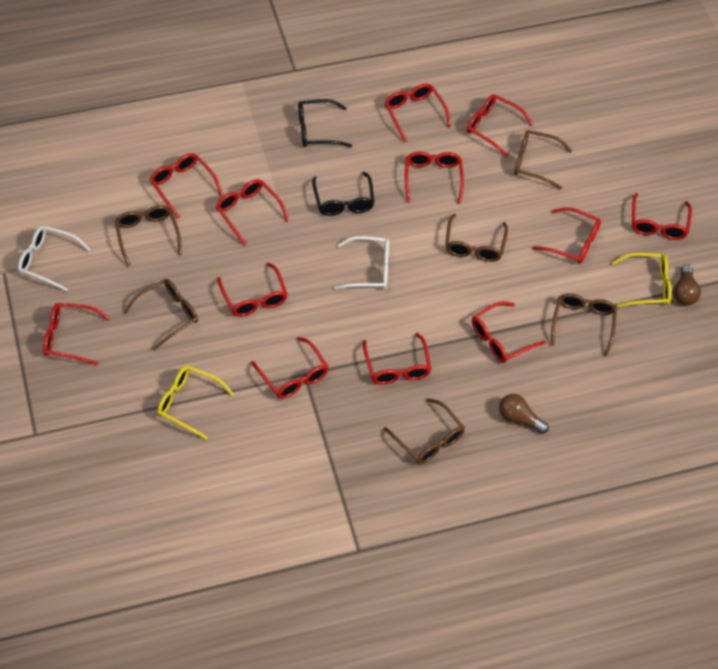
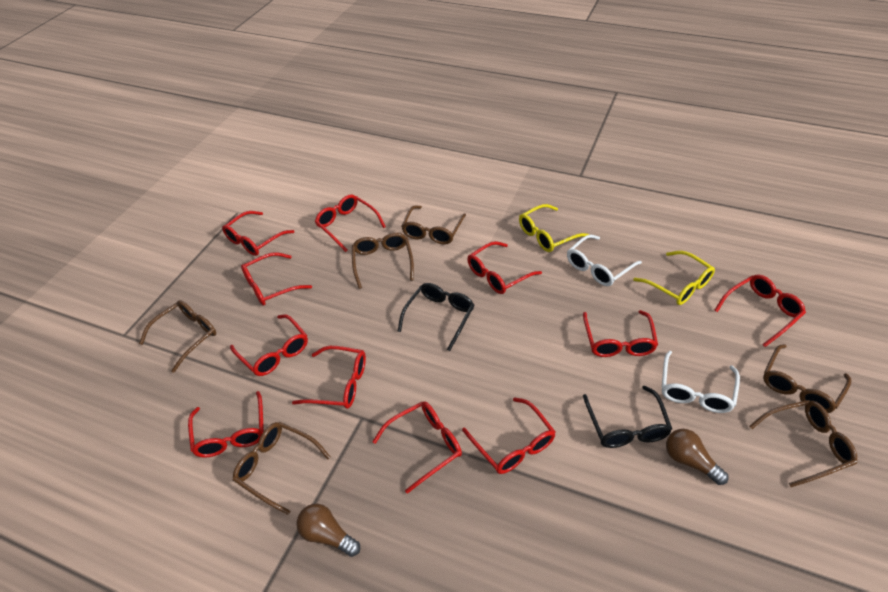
red glasses: [43,303,110,365] [150,153,223,219] [216,179,289,246] [217,262,287,317] [251,337,329,399] [363,333,431,385] [384,84,451,143] [405,151,464,204] [467,94,533,157] [472,301,546,363] [533,207,601,264] [632,193,692,240] = 12 -> [188,391,264,458] [222,211,294,256] [230,314,308,376] [241,252,312,306] [292,346,366,409] [315,194,386,252] [372,401,462,494] [462,397,556,474] [467,241,542,294] [583,310,658,357] [714,275,806,347] = 11

